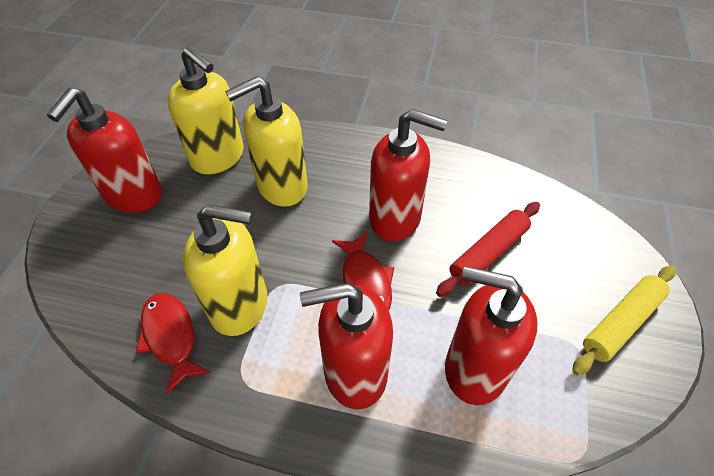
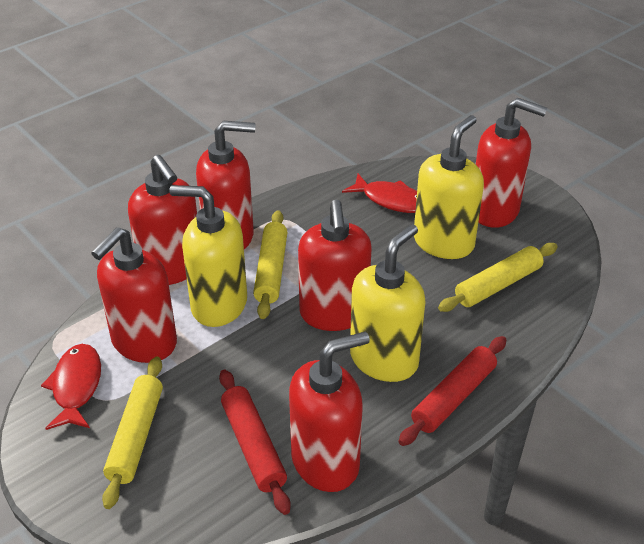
red rolling pin: [436,202,540,297] = 1 -> [219,369,291,515] [399,336,506,446] = 2
red soap dispenser: [47,88,162,213] [300,283,393,409] [369,109,447,242] [445,266,538,405] = 4 -> [91,227,177,363] [128,155,197,285] [196,121,255,249] [289,331,370,492] [298,200,371,331] [476,98,547,228] = 6
yellow rolling pin: [572,266,676,375] = 1 -> [102,357,163,509] [253,210,287,319] [438,243,558,312] = 3

